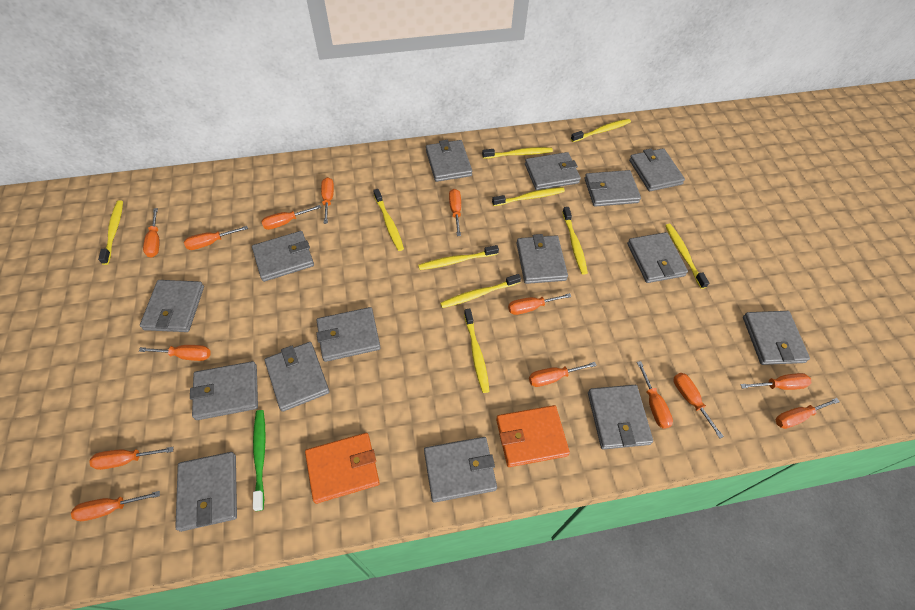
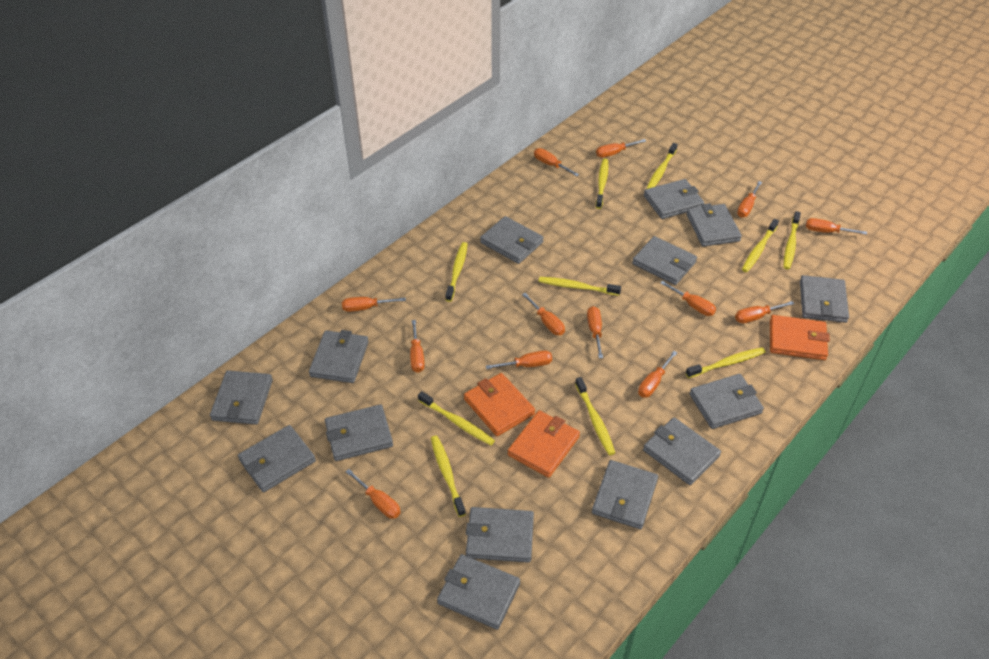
green toothbrush: [253,410,266,511] = 1 -> none = 0
grey wallet: [140,280,204,332] [175,452,237,532] [190,361,258,420] [252,231,314,282] [265,342,330,412] [316,307,381,362] [424,437,497,503] [426,140,472,182] [516,234,568,284] [525,152,581,190] [584,170,641,207] [588,385,653,449] [627,232,688,283] [629,148,685,191] [743,311,810,365] = 15 -> [210,370,273,425] [238,425,316,492] [309,330,369,383] [325,404,393,461] [437,554,520,630] [466,507,534,563] [480,216,544,264] [592,460,658,529] [632,236,697,285] [643,417,721,485] [644,179,704,219] [686,203,742,247] [689,374,764,429] [800,275,849,323] = 14
orange screwdriver: [71,491,160,521] [89,447,174,470] [139,345,211,361] [143,208,160,258] [184,226,248,250] [261,205,321,230] [321,177,334,224] [449,189,461,236] [508,293,571,315] [529,362,597,387] [637,361,673,429] [673,373,724,438] [740,373,811,390] [776,398,840,429] = 14 -> [342,297,406,312] [346,469,401,519] [410,320,425,373] [486,351,552,369] [522,293,565,335] [534,148,579,176] [587,306,603,358] [596,139,646,158] [638,351,677,398] [660,281,716,316] [735,301,794,323] [737,181,762,218] [806,218,867,235] = 13
orange wallet: [305,433,380,504] [496,405,570,467] = 2 -> [464,373,535,436] [508,410,580,478] [770,315,830,360] = 3

